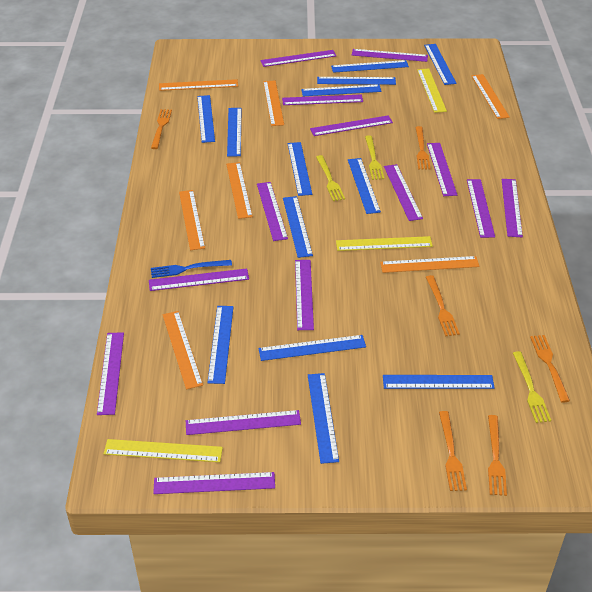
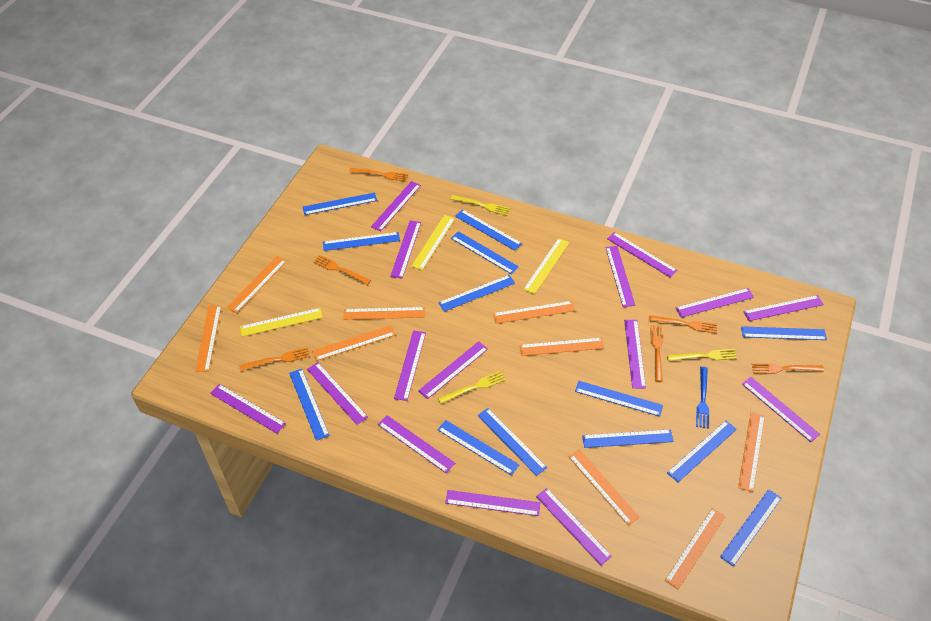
orange ruler: [159,79,238,91] [163,311,203,389] [179,190,205,250] [226,162,253,219] [263,81,284,126] [380,256,479,273] [472,74,510,119] = 7 -> [195,305,221,372] [227,256,287,313] [312,325,395,361] [343,307,425,320] [493,301,575,324] [520,338,604,356] [569,449,640,525] [665,508,726,590] [738,412,765,492] = 9
purple ruler: [97,332,124,415] [149,269,249,291] [153,472,275,494] [186,410,301,435] [257,182,288,241] [260,50,336,67] [282,94,363,105] [295,260,314,330] [310,115,393,136] [352,49,428,62] [384,164,423,221] [427,143,457,196] [467,179,495,238] [502,179,523,237] = 14 -> [210,384,286,434] [307,362,368,425] [371,181,421,231] [378,415,455,473] [390,220,421,278] [394,330,426,401] [418,341,488,399] [445,490,540,516] [536,488,612,565] [605,246,635,307] [607,232,678,278] [624,320,646,388] [676,288,754,317] [742,377,820,442] [743,295,824,321] = 15

